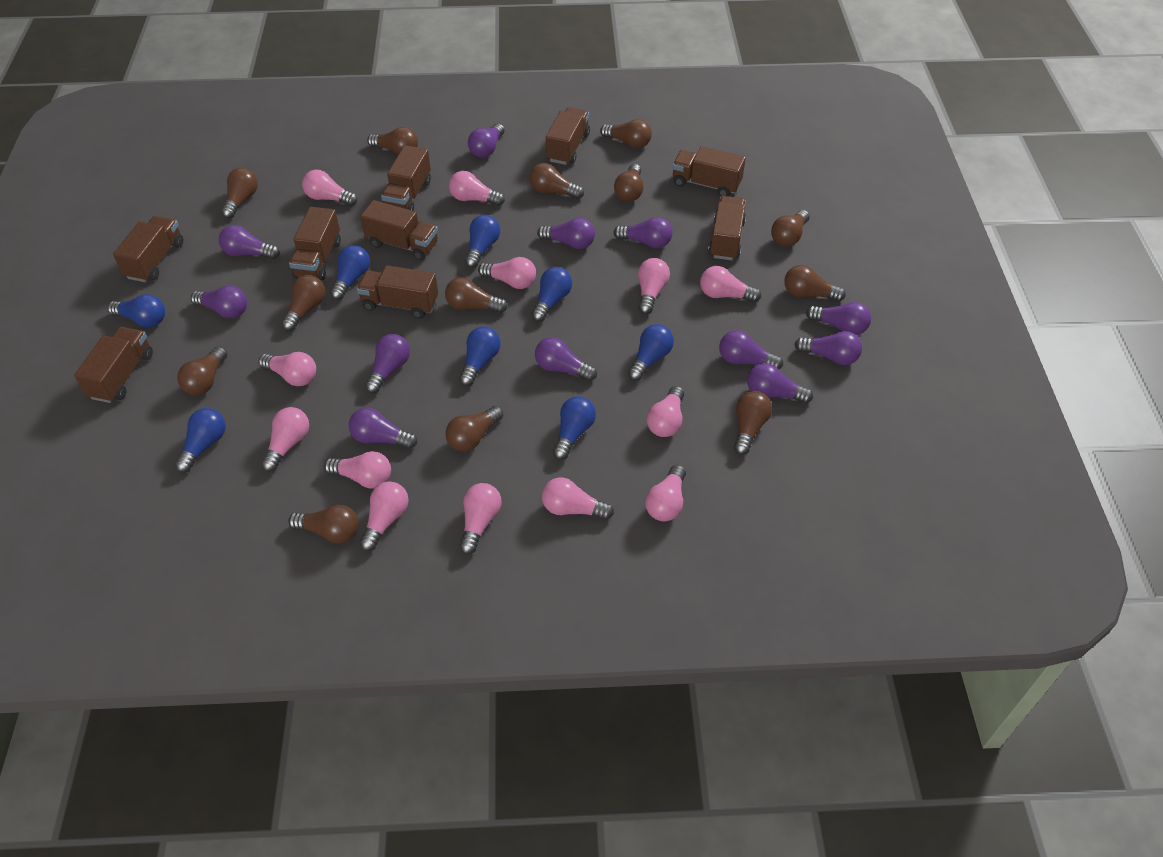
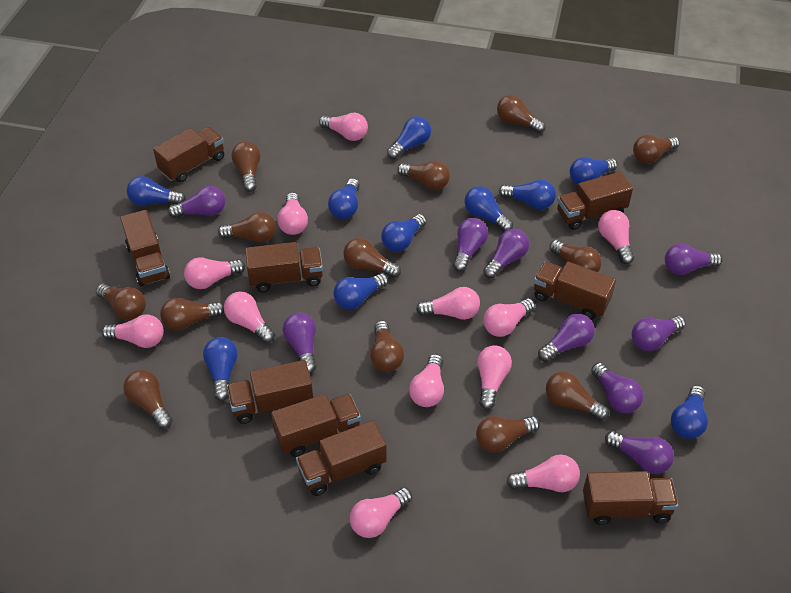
blue light bulb: [108,294,165,327] [175,408,226,473] [330,245,370,300] [459,327,500,386] [465,215,500,268] [532,267,572,322] [553,396,596,460] [628,324,674,381] = 8 -> [127,176,186,206] [203,337,238,401] [328,178,360,219] [333,273,388,309] [381,214,426,252] [387,116,431,159] [464,186,513,232] [499,180,556,210] [570,157,617,185] [671,385,708,439] = 10
pink light bulb: [259,352,316,386] [261,407,309,472] [302,170,357,206] [324,451,391,489] [359,481,409,551] [449,171,505,206] [460,483,501,554] [478,257,536,289] [542,478,614,520] [638,258,670,314] [645,465,686,521] [647,386,684,437] [700,266,761,302] = 13 -> [102,315,164,348] [184,257,245,289] [224,292,275,343] [277,192,308,235] [319,113,368,141] [350,487,412,538] [409,354,444,407] [416,287,480,320] [477,345,512,409] [483,298,535,337] [507,455,580,492] [598,210,634,264] = 12
purple light bulb: [191,285,247,318] [219,225,280,259] [349,407,417,449] [365,334,410,393] [468,123,505,158] [535,337,597,381] [537,218,595,249] [613,217,673,248] [719,330,783,369] [747,363,813,404] [794,331,862,365] [806,302,871,335] = 12 -> [168,186,225,218] [283,312,316,374] [453,218,488,272] [483,229,529,278] [538,314,595,362] [591,362,643,413] [605,431,674,474] [632,316,686,351] [665,244,722,275] = 9

